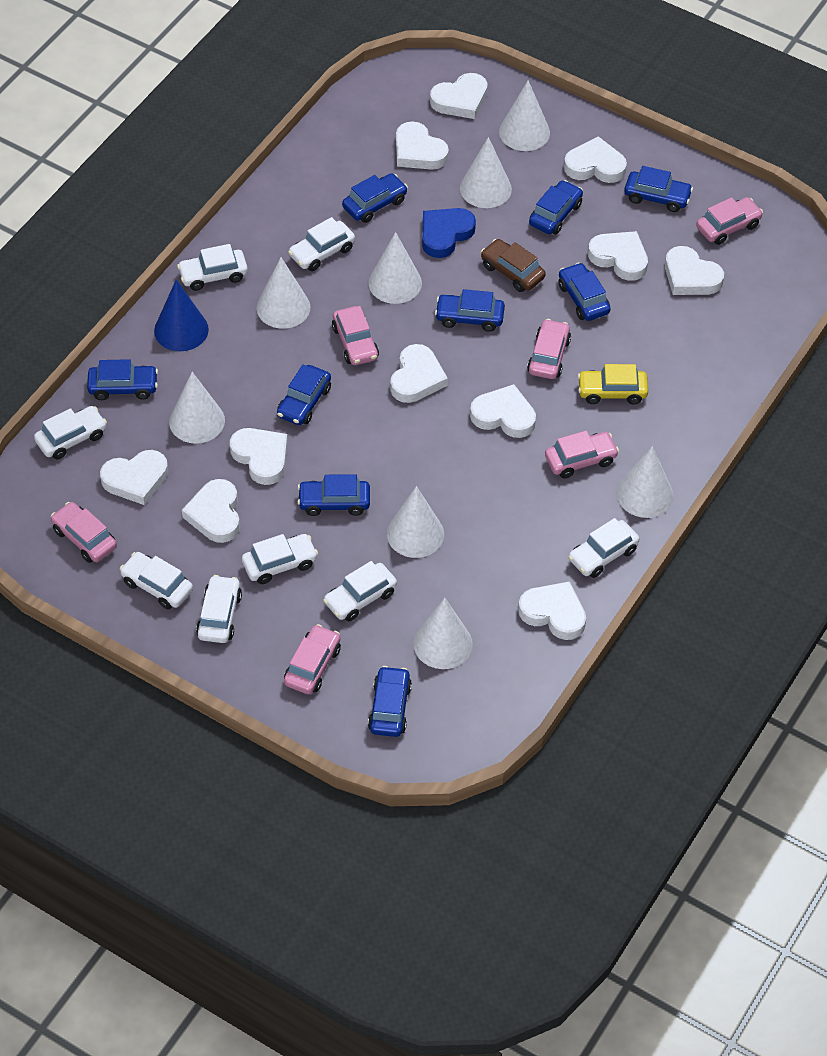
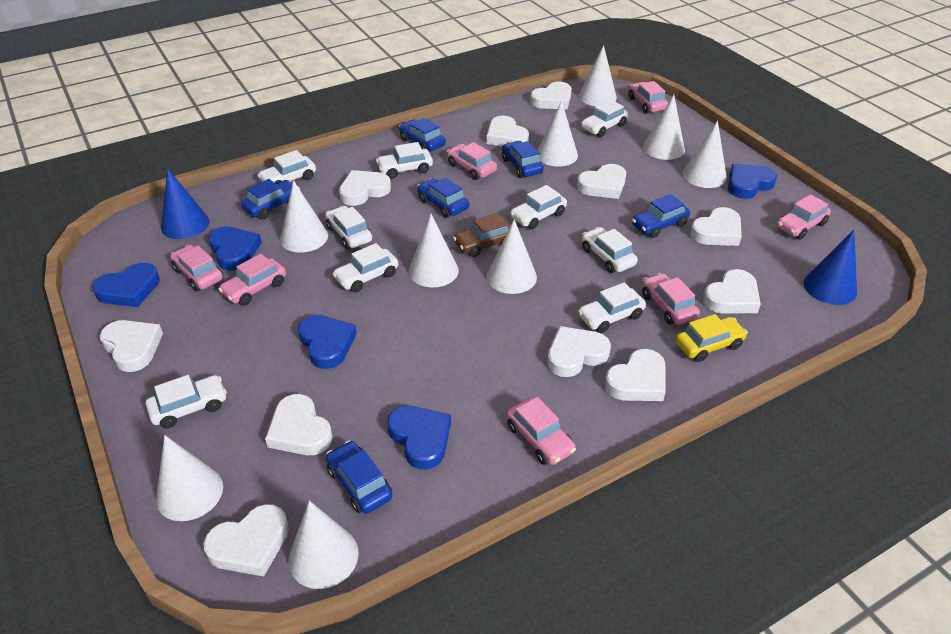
blue car: [87,359,158,400] [277,365,331,425] [298,474,370,516] [342,173,408,223] [368,666,412,737] [435,289,505,332] [529,180,583,235] [559,262,611,321] [624,166,693,212] = 9 -> [241,179,300,219] [326,441,393,514] [399,118,446,152] [417,177,469,218] [502,141,544,178] [632,194,690,238] = 6
blue cone: [154,280,209,351] = 1 -> [161,168,209,239] [804,230,857,305] = 2
blue heart: [422,208,476,258] = 1 -> [93,263,160,307] [208,226,262,271] [298,315,357,369] [387,406,451,469] [728,164,777,199] = 5
pink car: [51,502,117,563] [284,624,341,694] [332,306,379,365] [527,319,571,379] [545,431,619,479] [696,197,763,245] = 6 -> [170,245,223,291] [219,254,286,305] [447,142,497,180] [507,397,576,465] [628,81,668,114] [642,273,700,325] [777,194,831,240] = 7
white car: [34,406,107,459] [120,552,193,610] [177,244,248,291] [196,575,242,643] [242,534,318,584] [288,217,355,271] [323,561,397,621] [568,518,639,578] = 8 -> [146,375,227,429] [257,150,316,184] [325,206,373,249] [332,243,398,292] [376,142,433,179] [510,185,567,229] [578,282,646,333] [581,99,628,137] [582,227,638,273] = 9
white cone: [169,372,225,444] [257,257,310,329] [369,232,422,304] [387,486,444,558] [413,598,473,669] [460,137,512,208] [499,80,550,151] [617,446,673,518] = 8 -> [156,435,223,521] [280,180,328,253] [288,501,359,589] [409,214,459,288] [487,219,537,294] [537,101,578,167] [579,45,617,106] [643,95,685,160] [682,120,727,188] = 9

